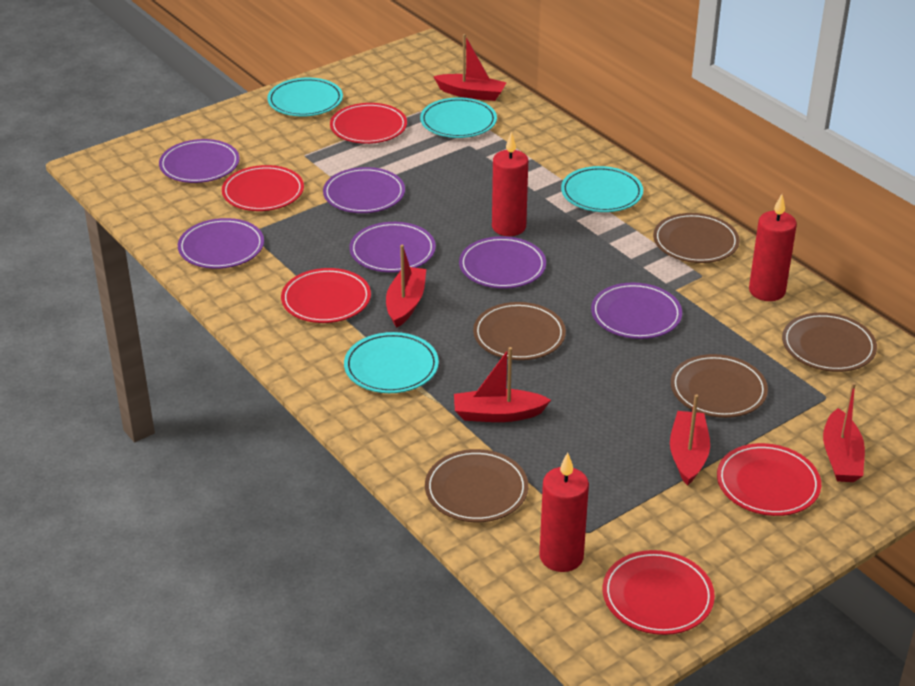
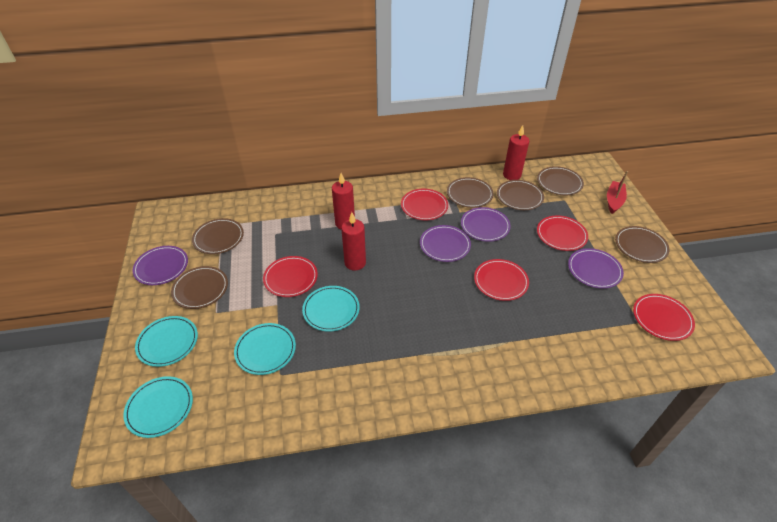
brown plate: [425,449,528,522] [473,302,566,360] [653,213,740,263] [671,354,768,418] [782,312,877,372] = 5 -> [171,266,228,309] [192,218,244,254] [447,177,493,208] [497,180,544,210] [537,166,584,195] [615,226,669,263] = 6
purple plate: [159,139,240,183] [178,218,264,269] [323,167,405,213] [349,222,436,273] [459,236,546,289] [591,282,682,339] = 6 -> [132,246,188,285] [420,225,471,262] [461,207,511,242] [568,248,624,289] = 4
red boat: [386,245,426,328] [433,34,507,101] [454,347,551,422] [670,394,710,486] [823,382,865,482] = 5 -> [607,171,628,214] = 1

